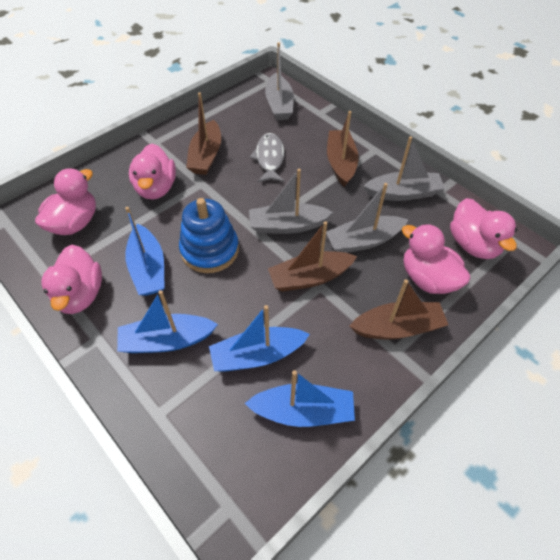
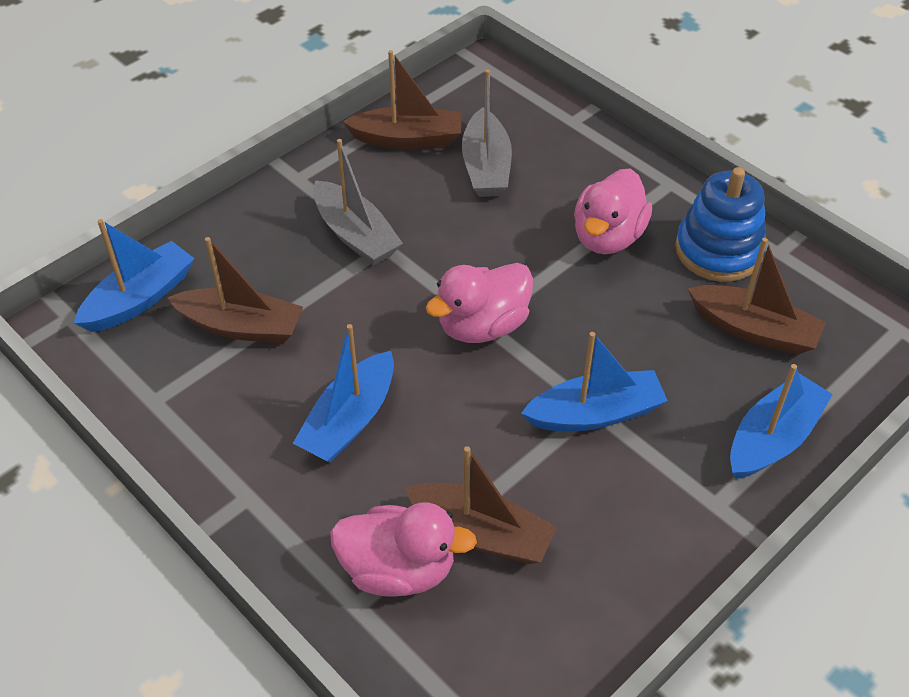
grey boat: [249,169,333,234] [265,42,294,120] [326,183,408,253] [364,136,445,201] = 4 -> [313,139,403,266] [462,70,512,197] = 2
grey fish: [250,133,285,182] = 1 -> none = 0
pink duck: [35,168,96,235] [41,245,102,314] [129,144,176,200] [402,224,471,294] [450,198,517,259] = 5 -> [330,502,477,597] [426,263,533,343] [574,169,652,254] = 3

